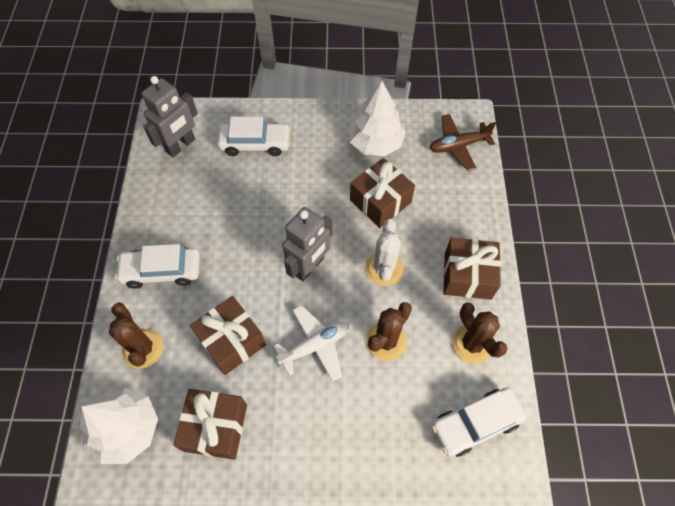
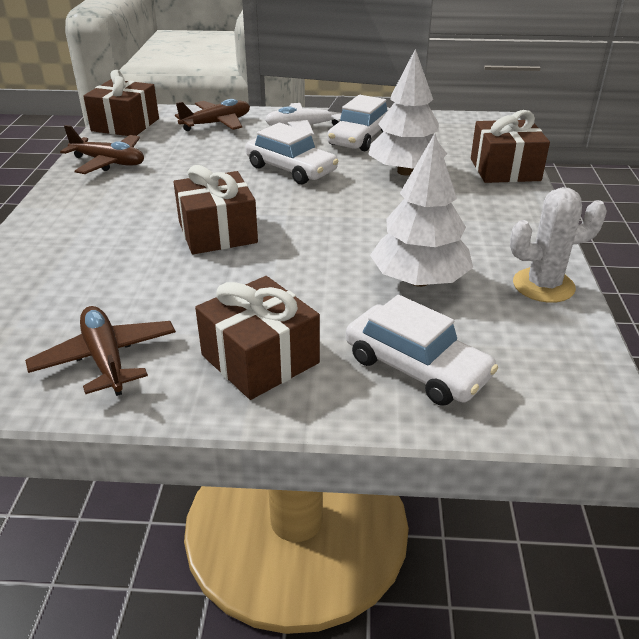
brown cactus: [109,302,163,369] [366,302,412,361] [452,303,508,364] = 3 -> none = 0
brown plane: [430,114,496,171] = 1 -> [25,306,176,396] [60,125,144,174] [175,99,250,131] = 3
grey robot: [141,76,198,157] [282,207,332,282] = 2 -> none = 0

